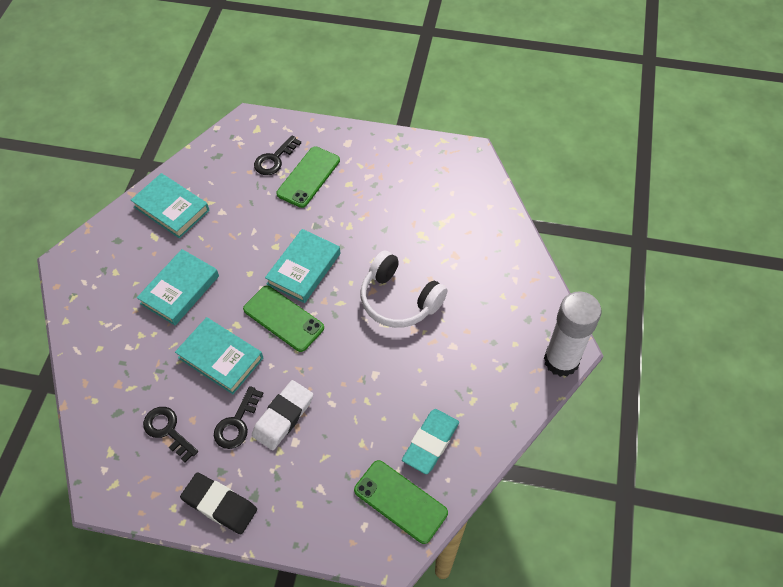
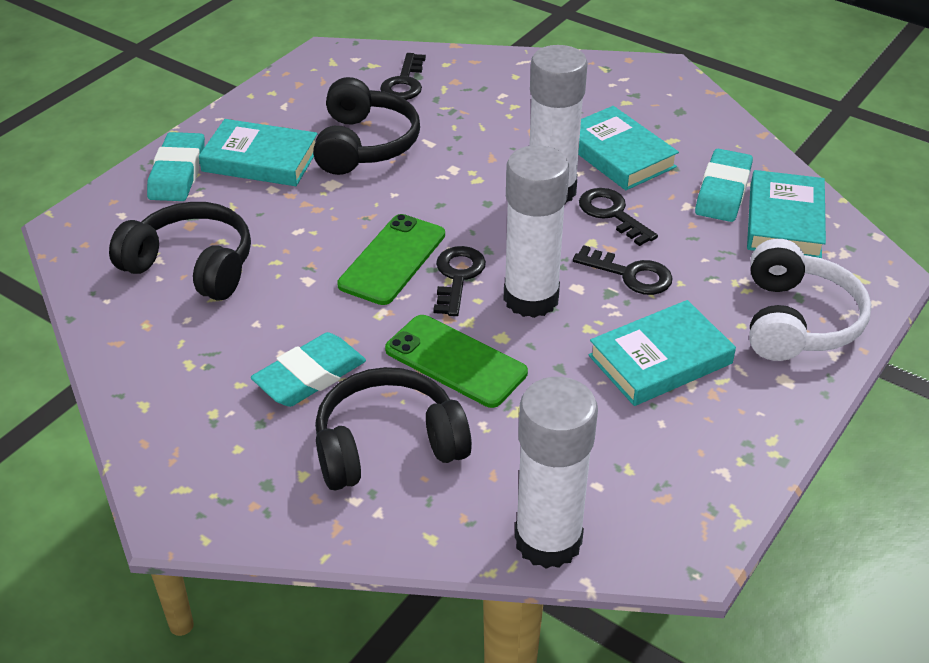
black eraser: [180,472,257,534] = 1 -> none = 0
black headphones: none = 0 -> [109,202,251,301] [313,77,420,175] [315,367,472,490] = 3
black key: [143,407,198,463] [214,386,264,449] [254,135,301,175] = 3 -> [380,53,426,100] [433,246,486,316] [573,245,673,295] [579,188,658,246] = 4
green phone: [243,286,324,352] [276,146,340,208] [354,460,448,544] = 3 -> [337,214,445,305] [385,315,528,408] = 2
turquoise eraser: [402,409,459,474] = 1 -> [147,132,205,201] [251,332,366,407] [695,149,753,222] = 3
white eraser: [252,380,313,450] = 1 -> none = 0
white glue stick: [544,291,602,377] = 1 -> [504,145,569,318] [515,377,598,569] [529,45,588,204] = 3

